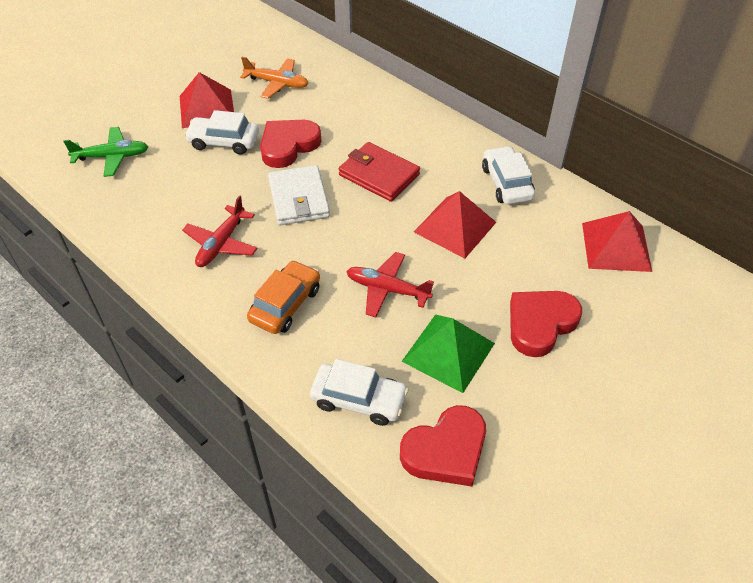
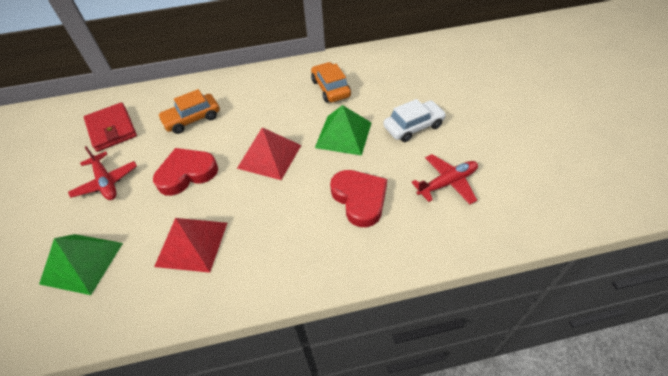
green plane: [63,127,148,177] = 1 -> none = 0
green pyramid: [401,314,495,393] = 1 -> [39,234,123,295] [315,105,371,156] = 2
orange car: [247,260,320,334] = 1 -> [158,89,220,134] [311,62,351,103] = 2
orange plane: [240,57,309,99] = 1 -> none = 0
red heart: [260,120,321,168] [400,405,486,486] [510,291,582,357] = 3 -> [153,148,218,196] [330,170,387,227] = 2
red pyramid: [180,72,234,128] [414,191,496,259] [582,211,652,272] = 3 -> [154,218,227,273] [237,127,301,180] = 2
white car: [184,110,259,155] [310,359,408,426] [482,146,535,204] = 3 -> [383,99,446,142] = 1
white wallet: [268,165,330,225] = 1 -> none = 0

